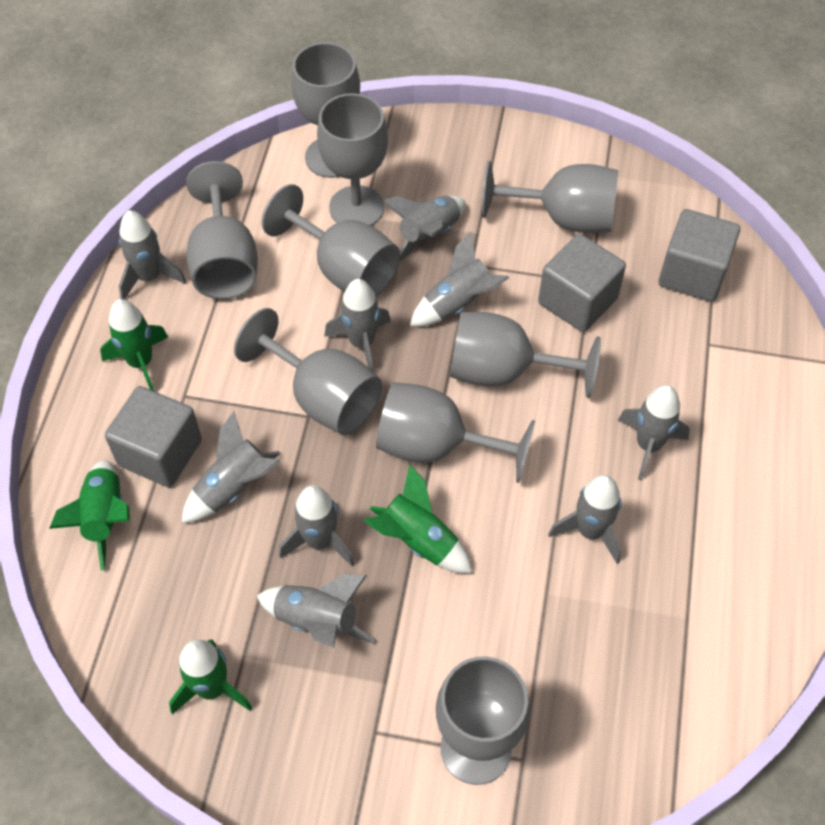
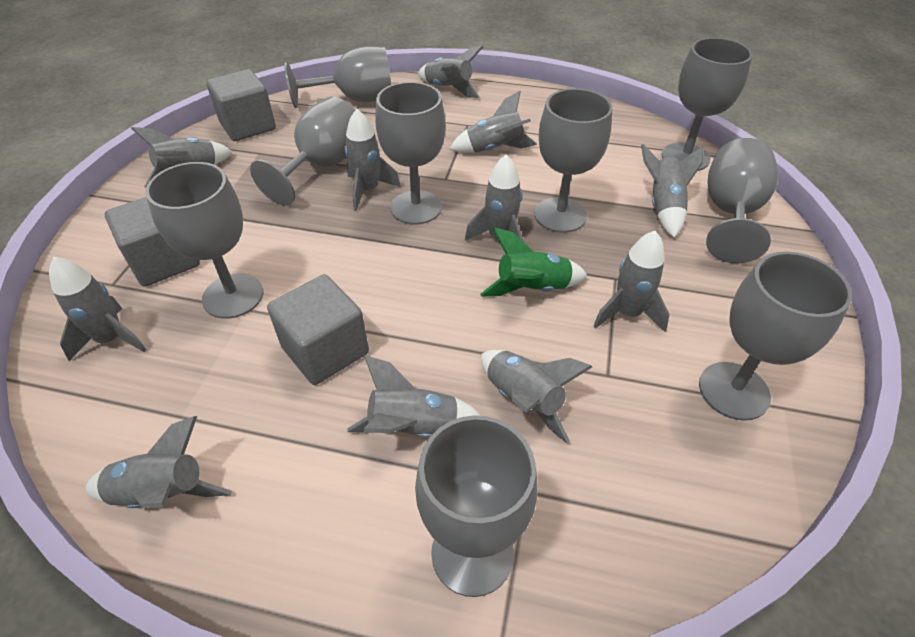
green rocket: [49,460,130,570] [100,299,168,391] [169,640,252,714] [364,464,472,573] = 4 -> [480,227,587,296] = 1
grey rocket: [119,210,187,300] [182,412,281,523] [257,574,375,648] [279,485,355,566] [324,279,391,372] [382,196,465,262] [410,231,509,326] [548,475,622,564] [618,385,690,480] = 9 -> [49,257,147,361] [85,416,232,508] [131,127,233,188] [345,109,401,211] [347,355,481,437] [418,46,483,98] [450,91,537,153] [465,155,524,242] [481,350,592,443] [593,231,670,332] [641,144,703,238] = 11

